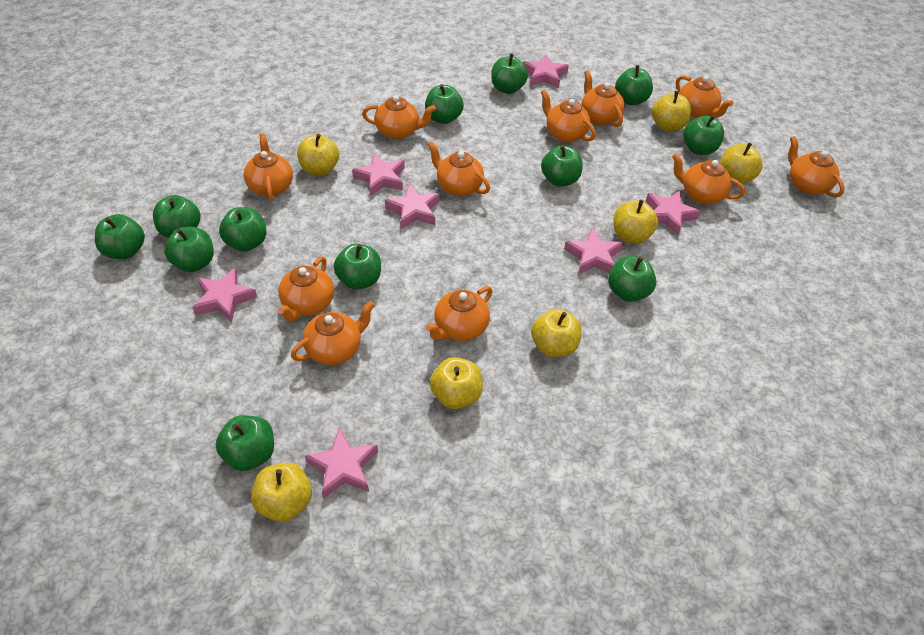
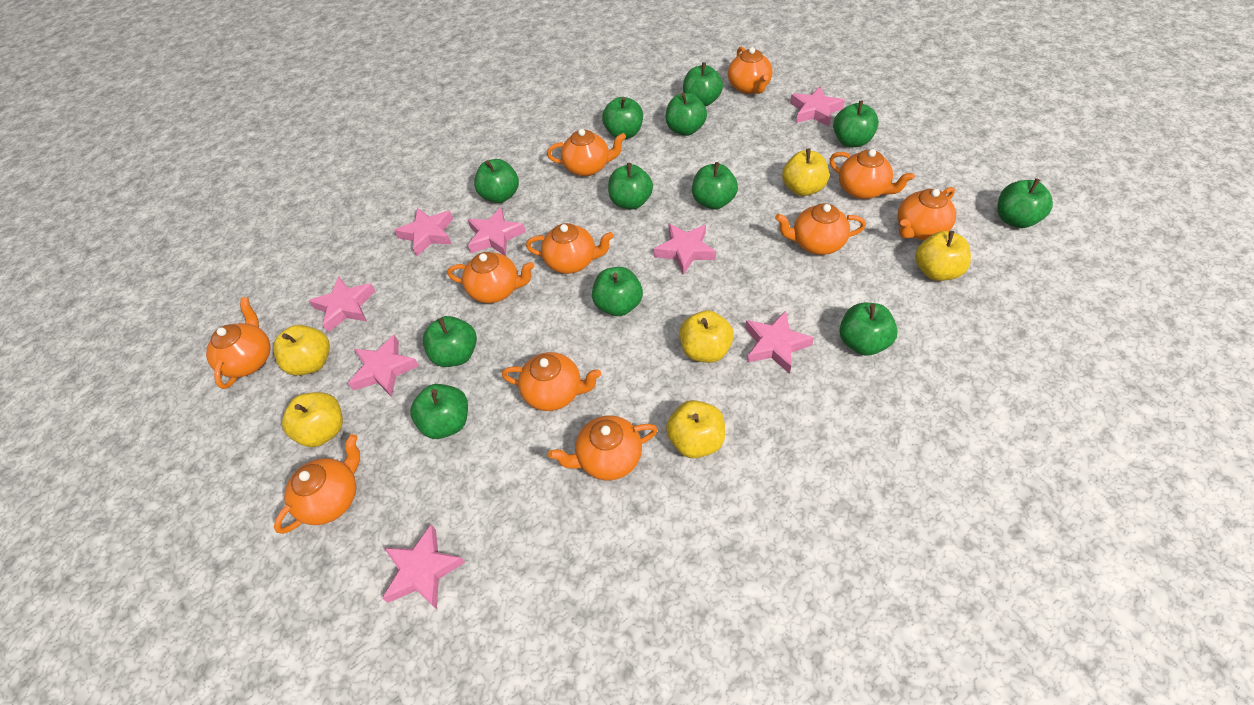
pink star: [192,268,257,322] [305,428,378,499] [352,153,405,196] [385,184,440,229] [523,54,569,88] [564,228,623,275] [646,191,701,235] = 7 -> [309,276,376,332] [348,335,419,397] [382,524,466,609] [394,208,453,256] [468,207,526,256] [654,224,716,275] [745,310,814,374] [790,86,845,127] = 8
yellow apple: [251,463,312,522] [297,134,339,176] [430,357,483,409] [531,309,581,357] [614,199,658,244] [652,91,691,132] [720,143,763,184] = 7 -> [273,325,330,376] [282,392,343,447] [666,400,725,458] [679,310,734,363] [782,148,829,196] [915,231,971,281] = 6

